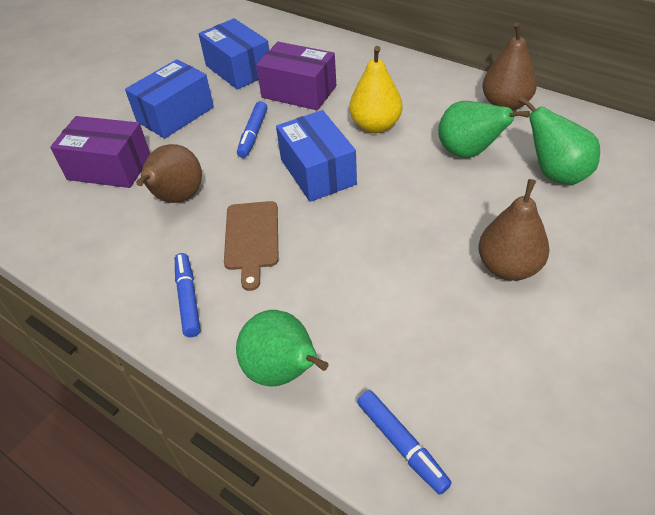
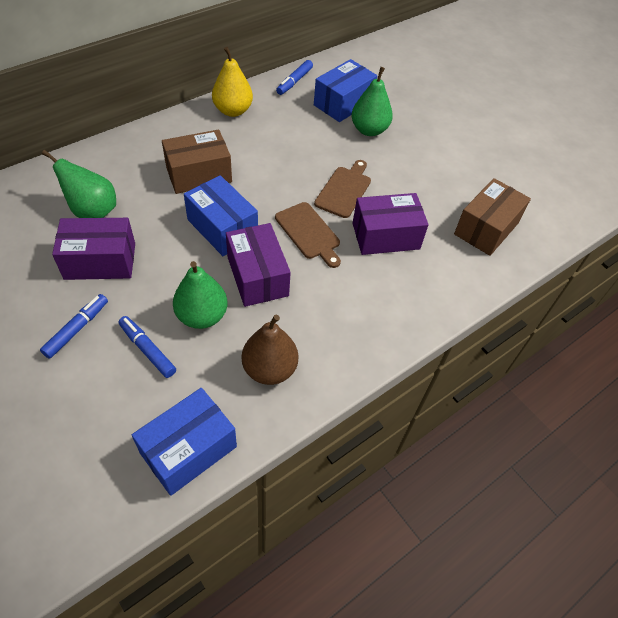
brown box: none = 0 -> [162,130,232,194] [454,178,531,256] = 2
brown cutting board: [224,201,279,291] = 1 -> [275,202,341,268] [314,160,371,218] = 2
brown pear: [136,144,202,203] [478,179,549,281] [482,22,537,111] = 3 -> [242,315,298,385] = 1
purple box: [50,116,150,188] [256,42,336,110] = 2 -> [52,218,135,280] [226,223,291,307] [353,193,429,255] = 3

